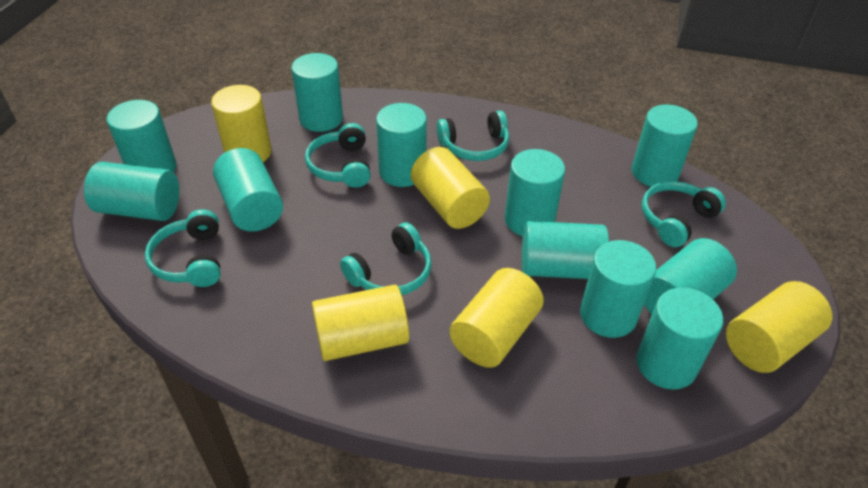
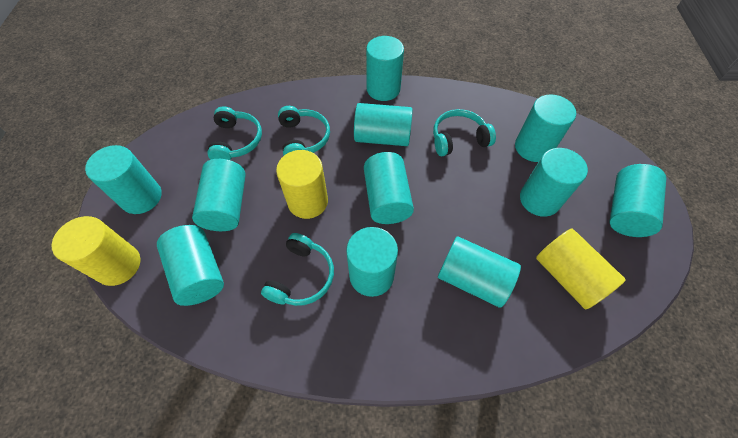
turquoise headphones: [145,209,221,287] [305,123,371,188] [340,222,432,295] [436,111,509,161] [642,181,726,247] = 5 -> [207,106,262,160] [261,233,334,306] [278,106,330,156] [433,109,496,156] = 4
yellow cylinder: [211,85,272,162] [312,285,409,361] [411,147,490,229] [449,268,544,368] [726,281,832,373] = 5 -> [51,216,140,286] [276,150,328,219] [536,228,626,309] = 3

